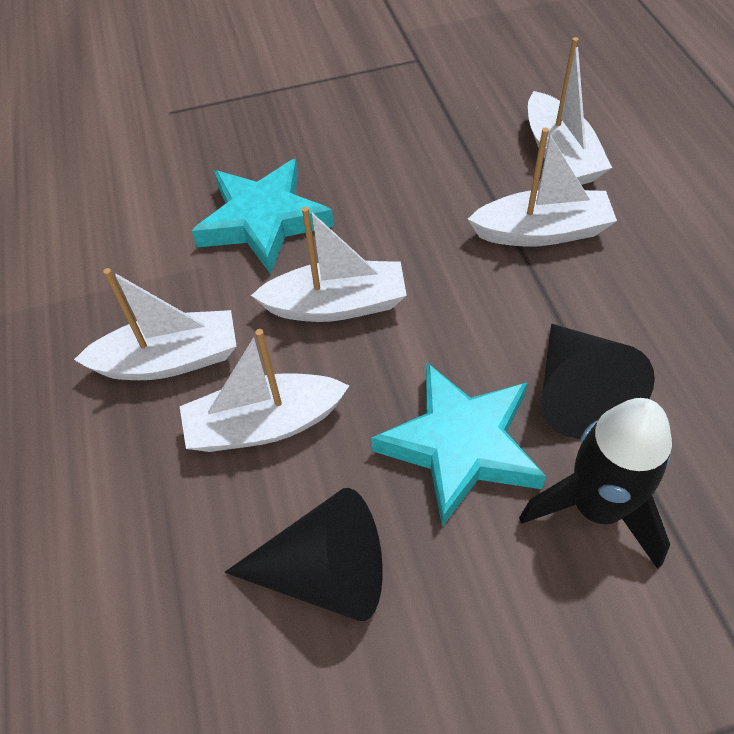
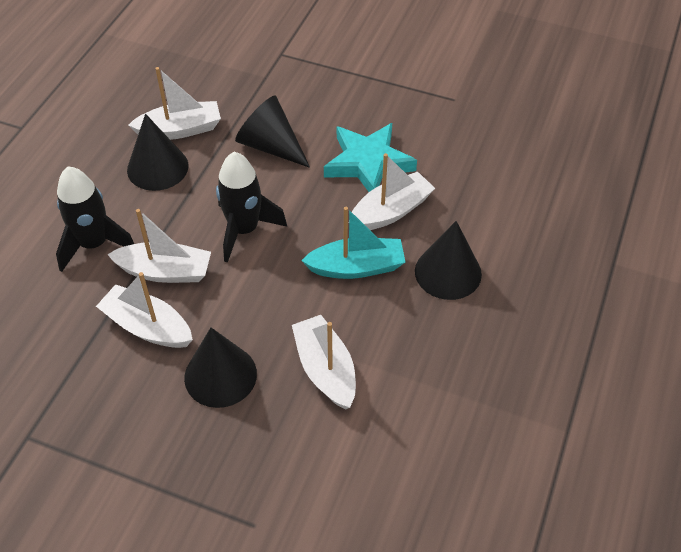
black cone: [225,488,383,621] [542,324,655,439] = 2 -> [127,114,189,191] [184,328,257,408] [235,96,310,168] [415,221,482,300] = 4
black rocket: [519,398,672,569] = 1 -> [56,166,134,272] [216,152,287,262] = 2
turquoise boat: none = 0 -> [301,207,405,279] = 1
turquoise star: [192,159,334,274] [371,363,546,527] = 2 -> [324,123,417,192] = 1

